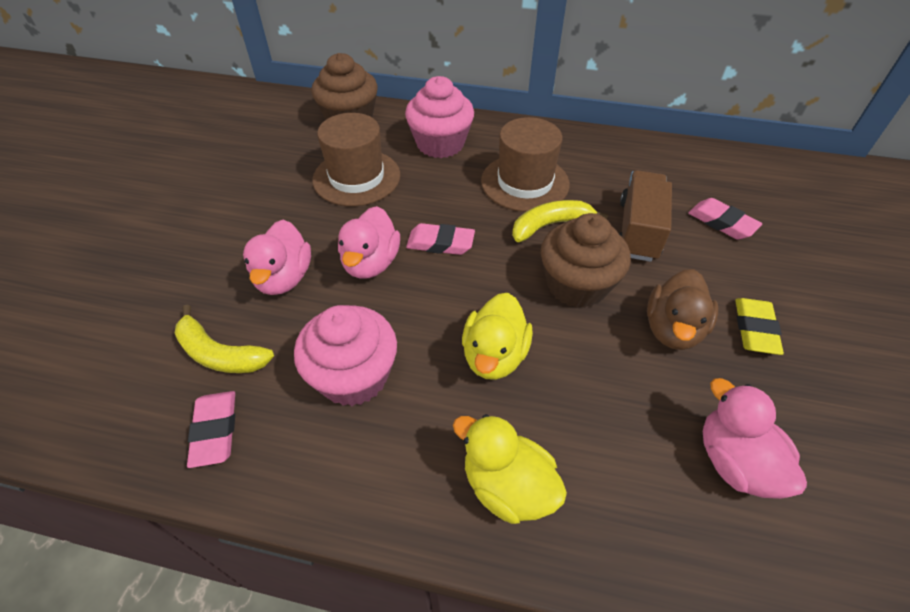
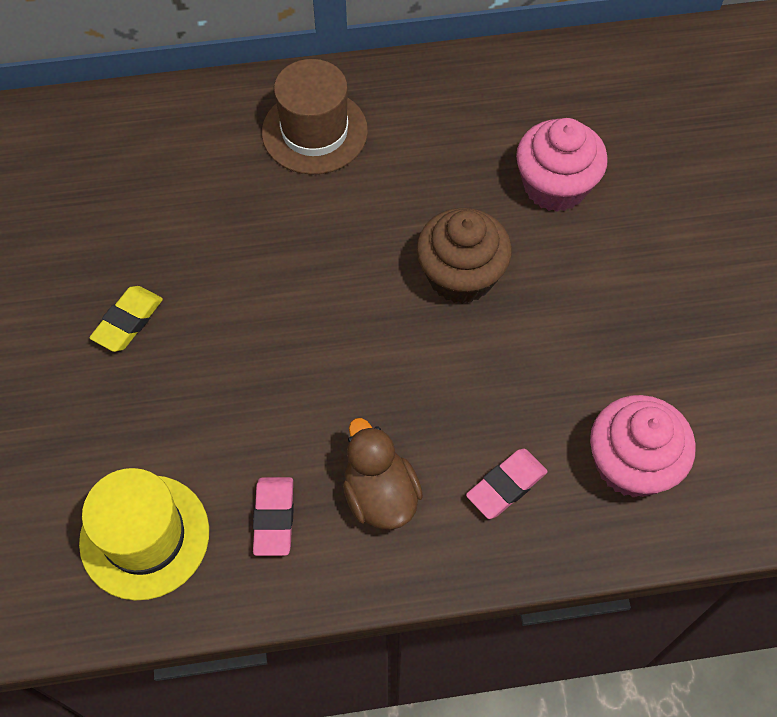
brown cupcake: [311,53,378,120] [541,213,631,308] = 2 -> [416,208,512,304] = 1
brown hat: [312,113,400,206] [481,117,570,212] = 2 -> [262,59,368,174] = 1
brown truck: [619,170,672,262] = 1 -> none = 0
pink duck: [243,220,311,295] [338,206,400,278] [703,378,807,499] = 3 -> none = 0
pink eraser: [187,391,235,468] [406,223,475,255] [688,198,762,239] = 3 -> [253,477,294,556] [466,449,548,519] = 2
yellow banana: [175,304,274,373] [512,200,609,242] = 2 -> none = 0
yellow duck: [453,414,567,524] [462,293,533,380] = 2 -> none = 0
yellow hat: none = 0 -> [79,468,209,601] = 1

